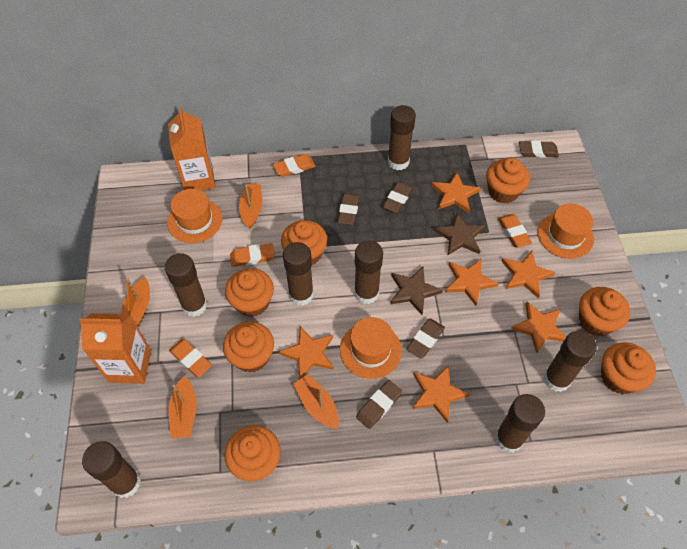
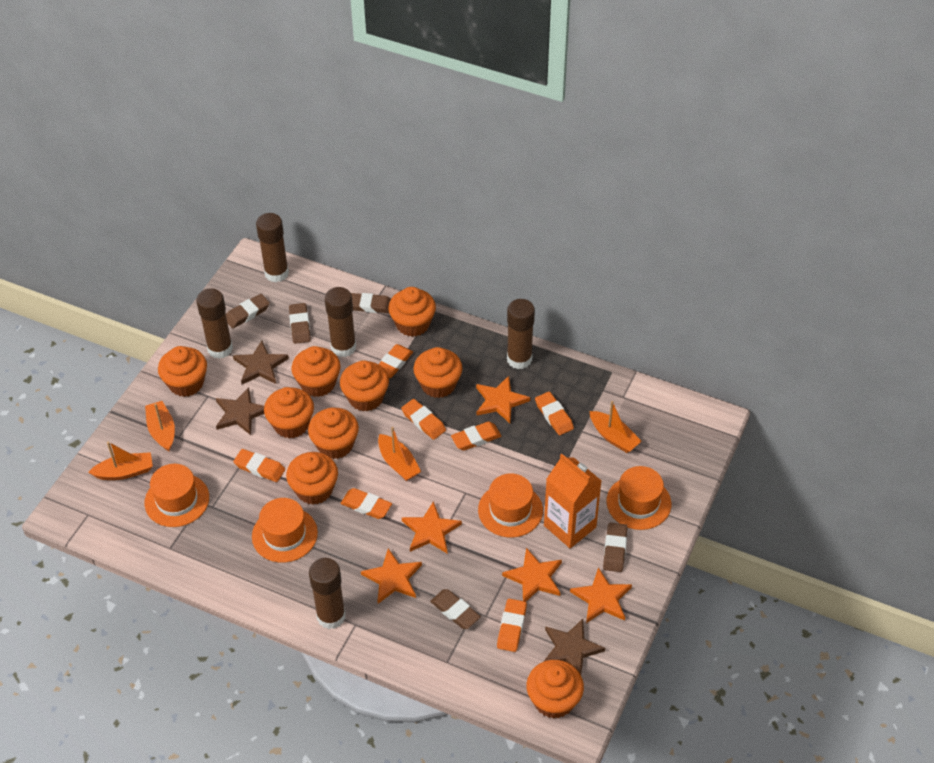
brown glue stick: [82,441,141,498] [165,253,207,317] [283,242,314,306] [354,240,383,304] [388,105,416,170] [495,394,545,453] [543,331,597,392] = 7 -> [196,288,233,359] [256,213,289,282] [309,558,346,629] [325,287,356,357] [507,299,535,369] = 5
brown star: [390,267,443,315] [434,212,485,255] = 2 -> [216,387,264,435] [233,341,289,384] [543,619,605,675] = 3
orange carton: [78,313,151,384] [168,107,216,191] = 2 -> [544,454,601,548] = 1
orange cupcake: [223,322,274,373] [225,268,274,317] [225,425,281,481] [281,220,327,265] [486,158,530,204] [579,287,630,336] [601,342,656,394] = 7 -> [158,346,207,397] [264,387,314,438] [286,452,338,505] [292,346,341,397] [308,408,359,459] [340,360,389,411] [388,287,436,337] [413,347,463,398] [527,660,584,719] = 9
orange eraser: [169,339,212,377] [230,243,275,267] [273,154,315,177] [498,214,532,248] = 4 -> [234,449,285,482] [341,488,392,519] [379,344,413,378] [401,399,446,440] [451,421,501,451] [497,599,527,652] [535,392,574,435] = 7
orange hat: [167,189,223,243] [340,317,402,379] [537,203,594,259] = 3 -> [144,464,209,527] [252,498,318,563] [478,473,543,537] [606,466,671,530] = 4
orange star: [279,326,334,380] [412,365,470,423] [431,172,481,213] [445,259,499,306] [502,251,555,298] [511,302,566,353] = 6 -> [361,548,422,604] [402,501,462,553] [476,376,530,423] [502,548,562,602] [570,567,632,623] = 5

